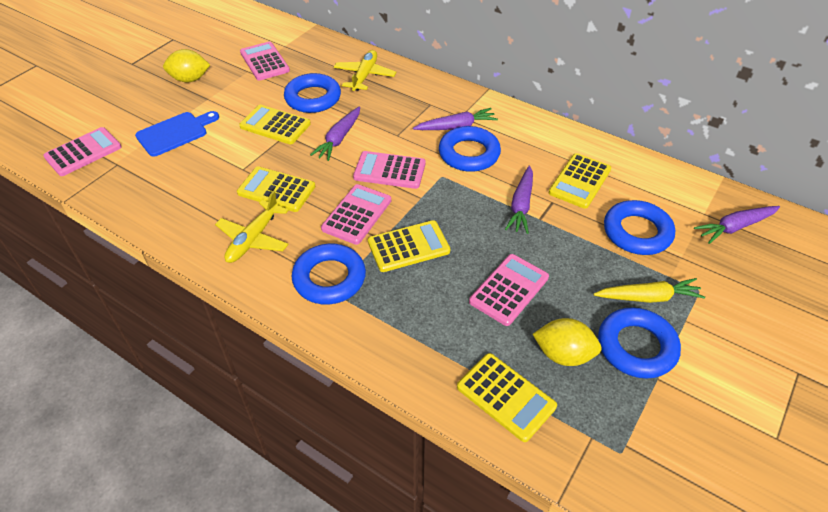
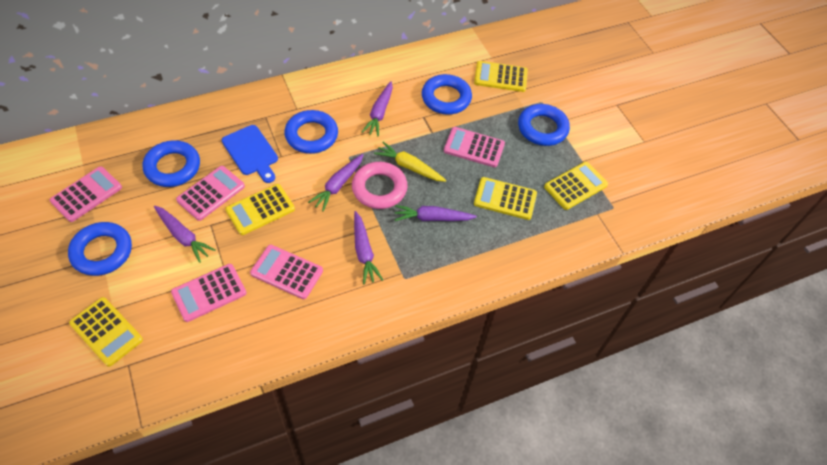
pink ring: none = 0 -> [352,162,408,209] = 1
purple carrot: [310,106,360,161] [413,108,498,130] [505,166,533,234] [694,206,780,244] = 4 -> [154,206,216,263] [308,154,364,211] [354,211,383,284] [362,81,393,137] [394,205,477,221] = 5
yellow lemon: [163,49,210,83] [533,318,602,366] = 2 -> none = 0
yellow plane: [215,191,289,263] [334,50,396,91] = 2 -> none = 0

